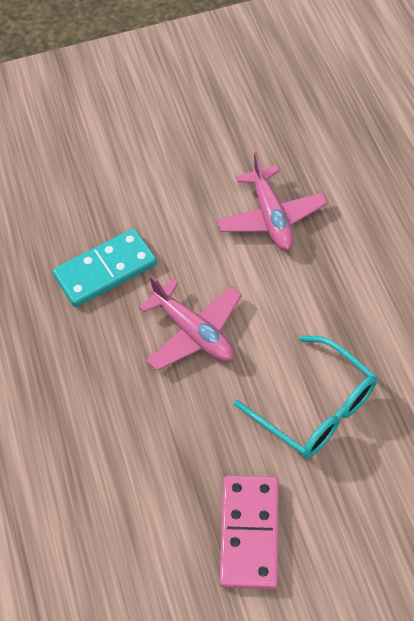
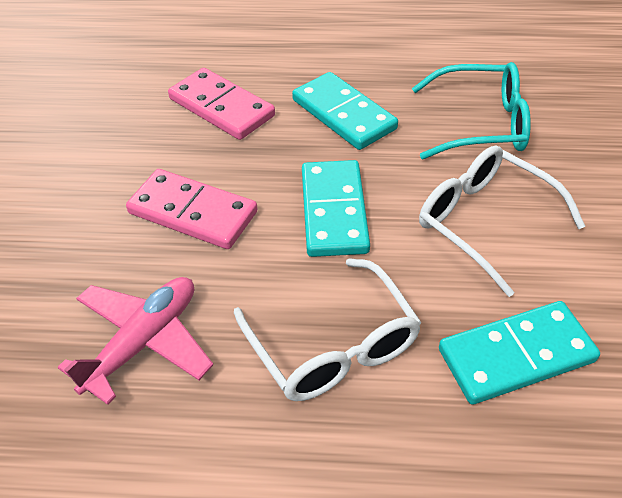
pink domino: [220,476,278,589] = 1 -> [126,169,258,249] [168,68,275,140] = 2
pink plane: [139,275,242,371] [217,152,328,251] = 2 -> [57,277,213,405] = 1
turquoise domino: [53,228,157,307] = 1 -> [292,72,398,150] [302,160,370,257] [439,301,600,405] = 3
white glasses: none = 0 -> [234,258,422,401] [419,145,585,297] = 2

